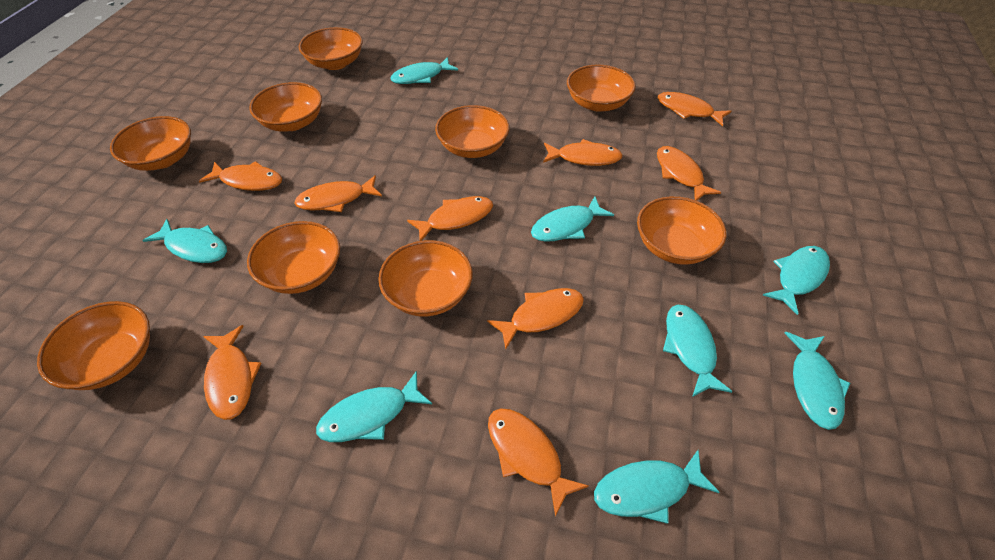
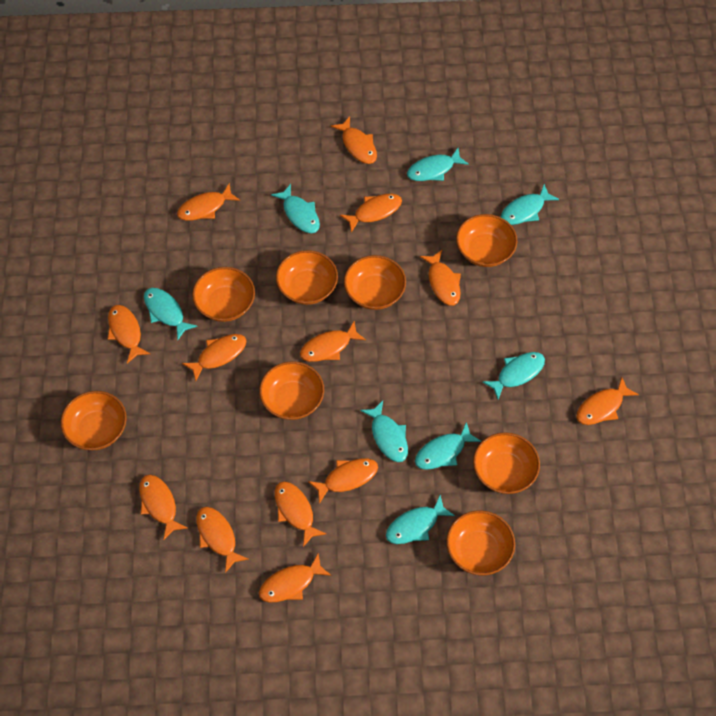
orange bowl: [37,301,150,390] [110,116,191,171] [247,221,340,294] [249,82,322,132] [299,27,363,70] [378,240,473,316] [435,105,509,158] [567,64,636,112] [637,196,726,265] = 9 -> [61,391,127,450] [192,267,255,322] [259,361,324,420] [276,250,338,305] [344,255,406,310] [446,511,515,575] [456,214,517,267] [473,432,540,494] = 8
orange fish: [199,161,282,191] [203,325,262,420] [294,175,382,212] [407,196,493,241] [487,288,584,349] [488,408,589,517] [543,139,623,166] [657,146,721,201] [658,92,732,126] = 9 -> [108,305,150,363] [139,475,187,540] [177,183,240,221] [182,334,246,381] [196,507,248,573] [259,553,331,602] [275,481,326,547] [300,321,366,362] [308,458,378,504] [331,117,377,164] [340,194,402,233] [420,250,461,306] [576,377,639,425] = 13

